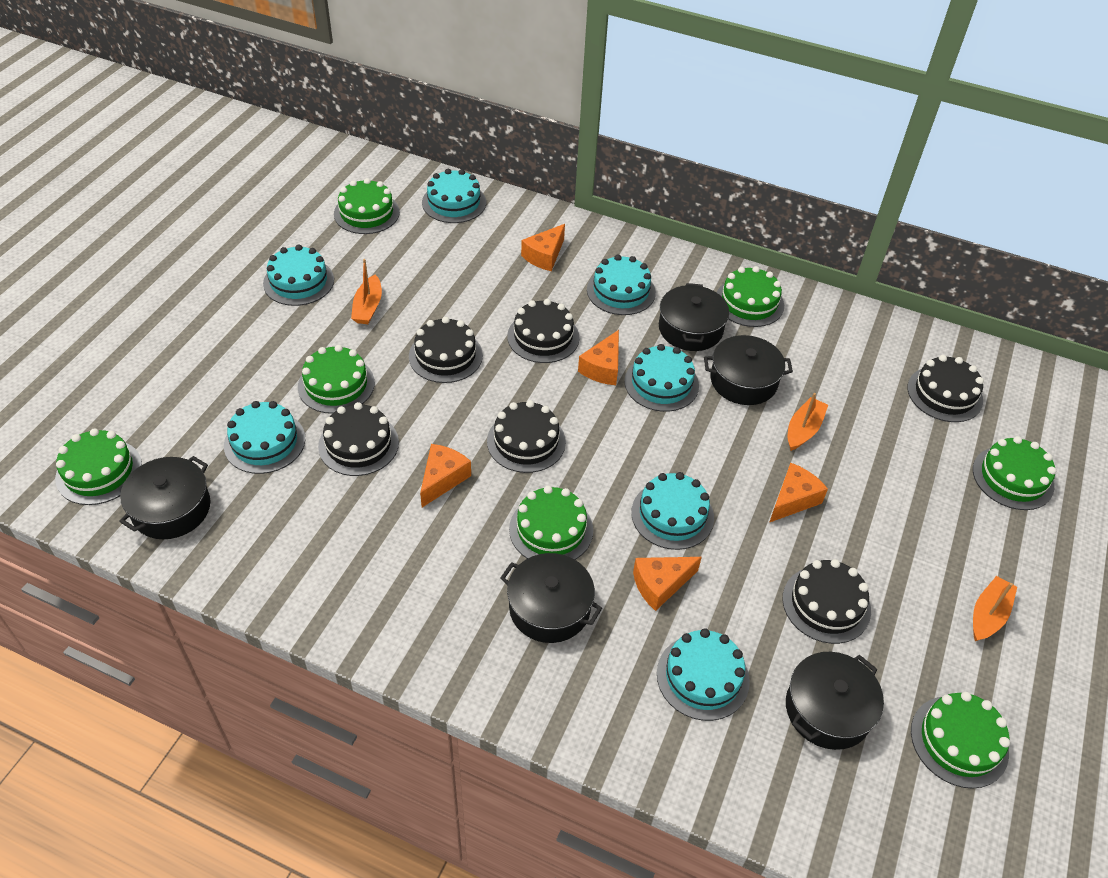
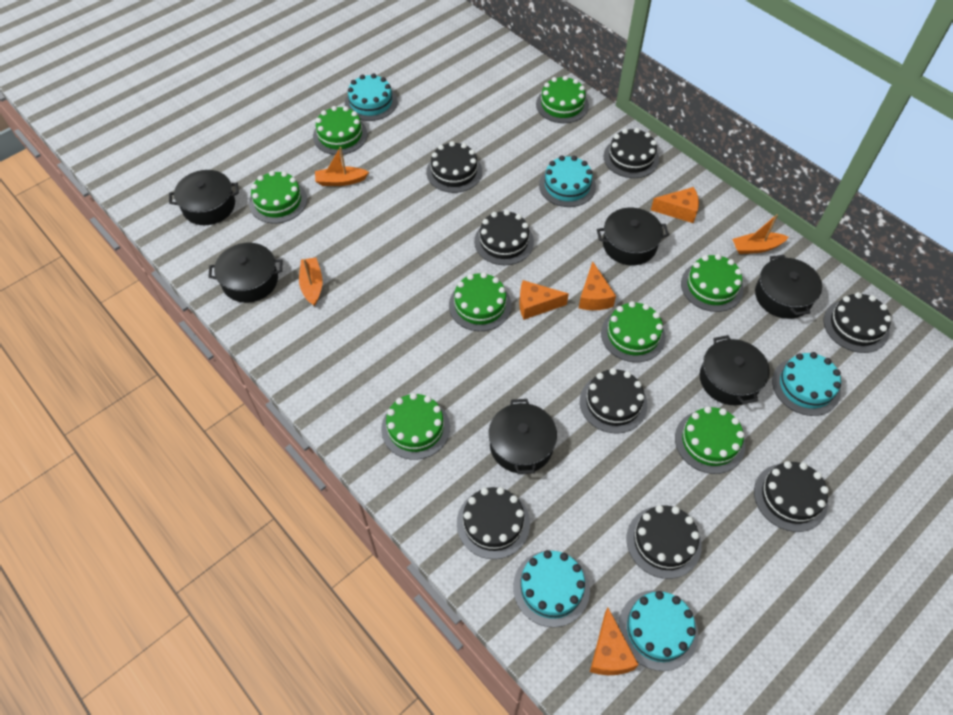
black cake: [318,402,399,476] [409,317,483,383] [487,400,566,473] [507,299,580,363] [783,559,871,644] [907,355,984,422] = 6 -> [426,141,482,193] [457,487,530,559] [474,210,534,265] [580,368,648,433] [604,128,659,178] [626,505,702,579] [754,461,829,532] [824,292,892,353] = 8
black pot: [119,456,210,539] [500,553,602,643] [659,283,729,351] [704,335,793,405] [786,652,884,750] = 5 -> [169,170,239,225] [208,243,282,303] [488,399,557,474] [597,208,669,265] [700,335,770,405] [755,255,822,319] = 6
green cake: [55,428,142,505] [298,345,375,414] [334,178,400,234] [509,486,593,560] [716,266,784,327] [911,692,1010,789] [973,436,1056,510] = 7 -> [249,171,307,224] [313,106,367,155] [381,393,450,460] [449,272,512,331] [536,76,589,123] [601,301,666,362] [675,406,745,474] [681,254,744,312] = 8
orange cheese: [420,444,471,507] [521,224,565,271] [578,330,619,385] [633,557,702,611] [769,463,828,523] = 5 -> [519,280,569,320] [579,261,616,310] [590,608,639,675] [651,187,699,223] = 4
turquoise cake: [224,401,305,474] [263,245,334,306] [422,169,486,223] [587,254,656,315] [624,344,699,412] [631,472,714,550] [657,629,750,721] = 7 -> [345,74,397,121] [513,550,590,627] [539,156,596,207] [619,590,698,671] [772,352,841,416] = 5

